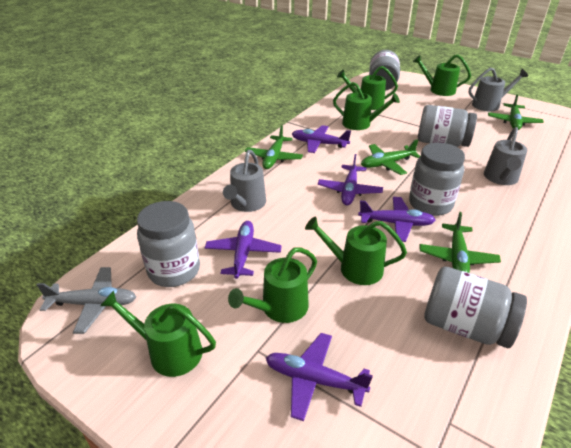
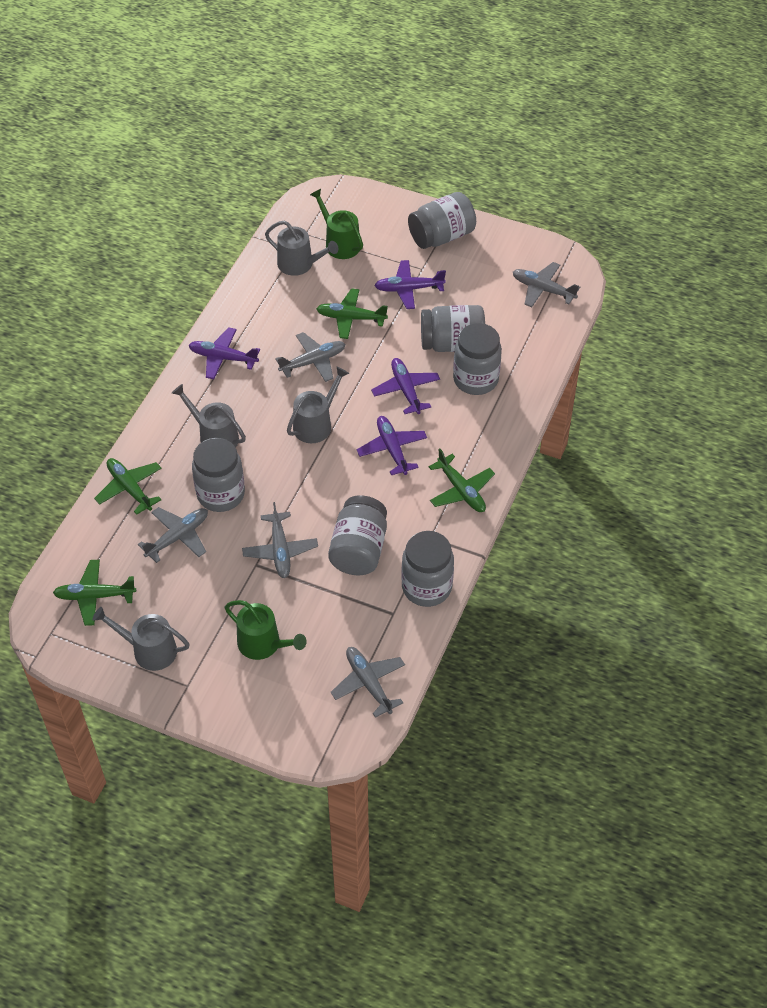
green watering can: [100,290,216,377] [228,247,317,323] [305,217,407,285] [333,82,400,130] [337,66,398,110] [413,54,471,96] = 6 -> [225,600,307,660] [310,189,363,259] = 2
grey jar: [137,201,200,287] [369,50,400,91] [409,143,465,216] [418,105,477,147] [424,267,527,348] = 5 -> [192,438,245,512] [328,495,387,575] [401,531,454,607] [408,192,476,249] [421,305,485,352] [453,323,502,395] = 6
grey plane: [37,267,136,334] = 1 -> [138,507,208,563] [242,502,318,578] [275,332,345,382] [331,647,405,718] [513,262,580,307] = 5
grey watering can: [223,150,266,212] [469,68,528,111] [484,127,527,185] = 3 -> [93,607,190,671] [172,384,246,448] [265,221,338,276] [287,367,349,443] = 4
purple plane: [205,221,282,279] [266,333,373,421] [292,125,351,153] [318,154,383,205] [358,197,436,242] = 5 -> [189,327,260,379] [357,416,427,475] [371,358,440,414] [374,260,446,309] = 4

